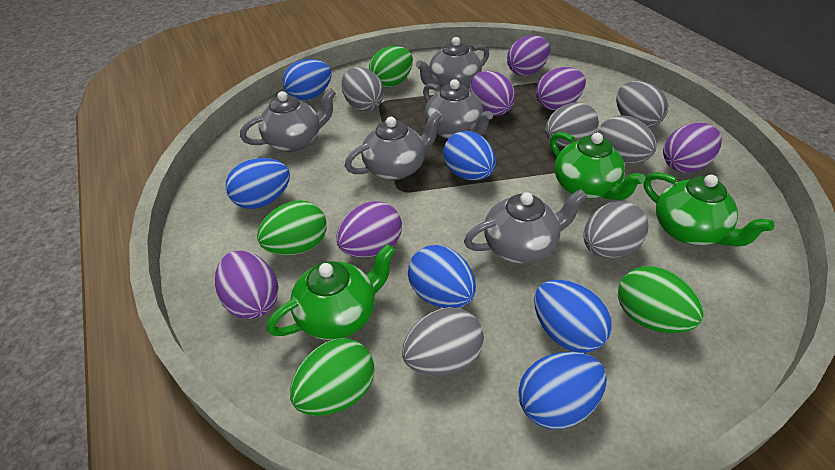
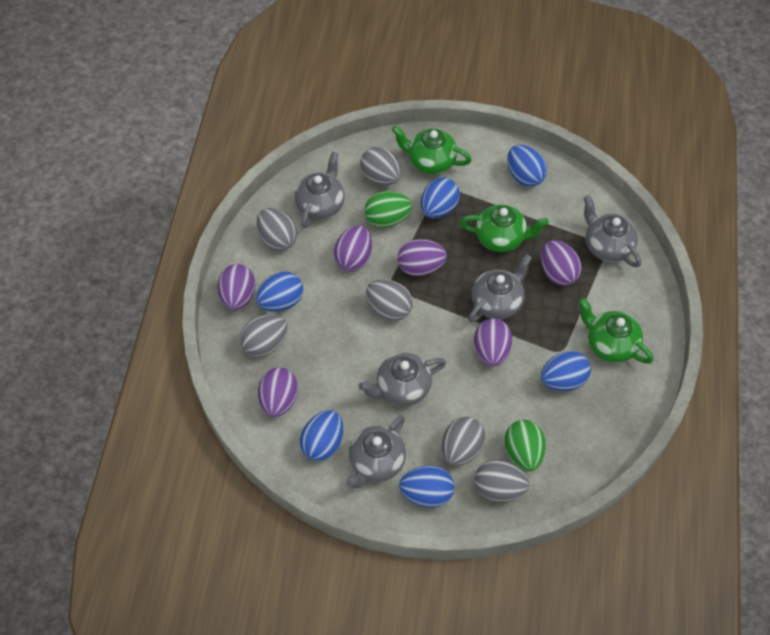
green egg: [257,200,327,255] [290,338,375,416] [369,46,413,87] [618,266,704,333] = 4 -> [364,191,412,228] [504,420,546,471] = 2

